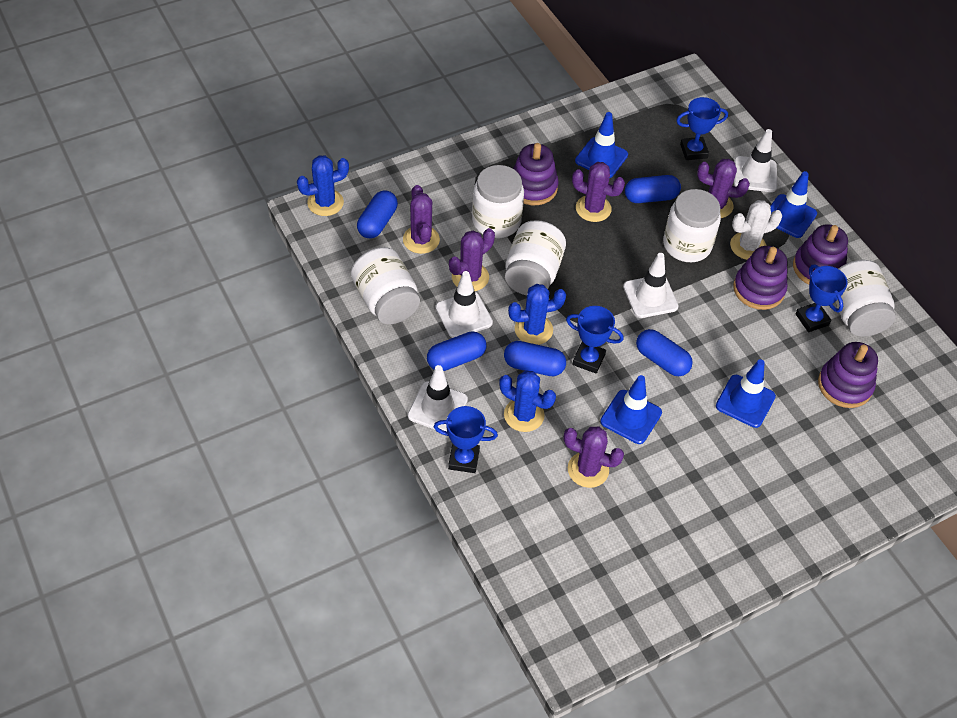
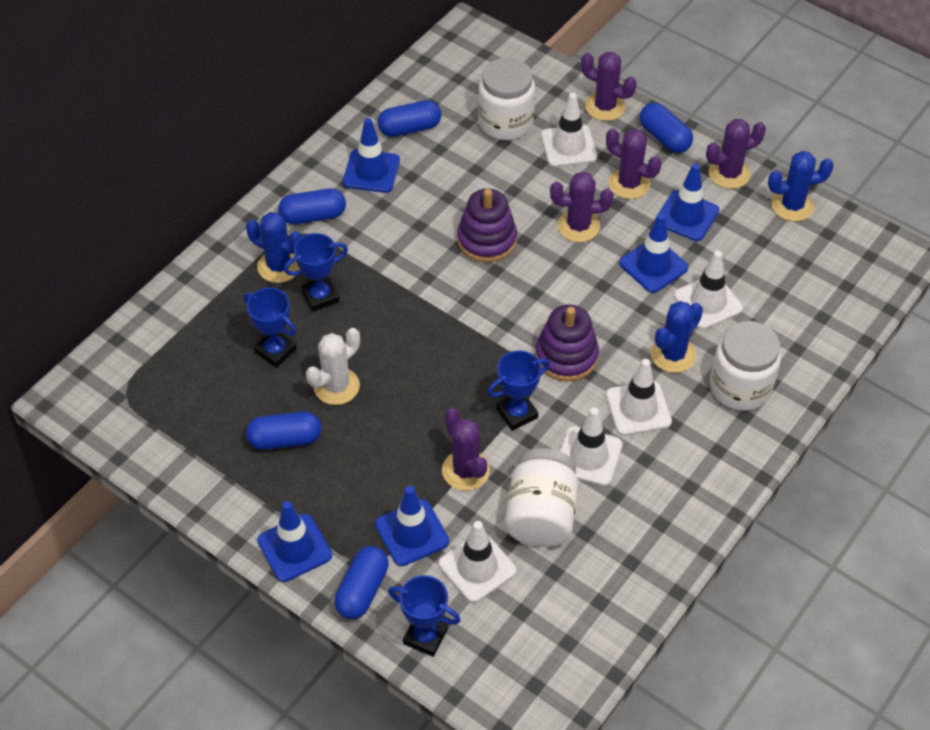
blue traffic cone: [575,112,628,178] [600,375,662,444] [716,359,776,428] [771,171,817,238] = 4 -> [257,501,332,582] [343,118,400,193] [375,486,449,566] [619,213,688,293] [655,163,719,241] = 5
purple stacking toy: [513,143,559,205] [733,246,788,310] [793,224,848,285] [818,342,878,408] = 4 -> [457,189,517,263] [535,305,599,382] = 2
white jar: [351,247,420,324] [472,165,524,238] [505,220,566,296] [663,189,721,262] [835,260,896,337] = 5 -> [478,58,535,140] [505,448,578,547] [710,321,781,411] = 3
white traffic cone: [408,365,468,431] [435,271,493,338] [623,253,679,318] [734,129,777,192] = 4 -> [438,521,517,603] [541,93,597,167] [560,407,623,486] [606,359,672,436] [674,251,743,330] = 5

